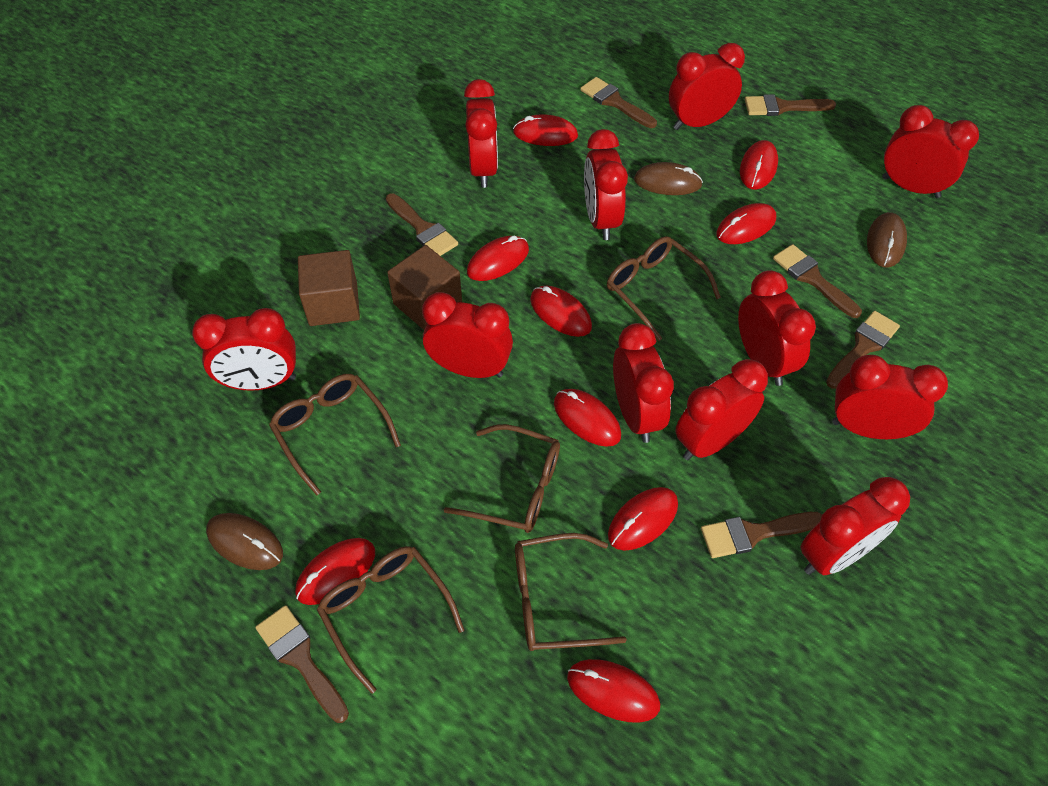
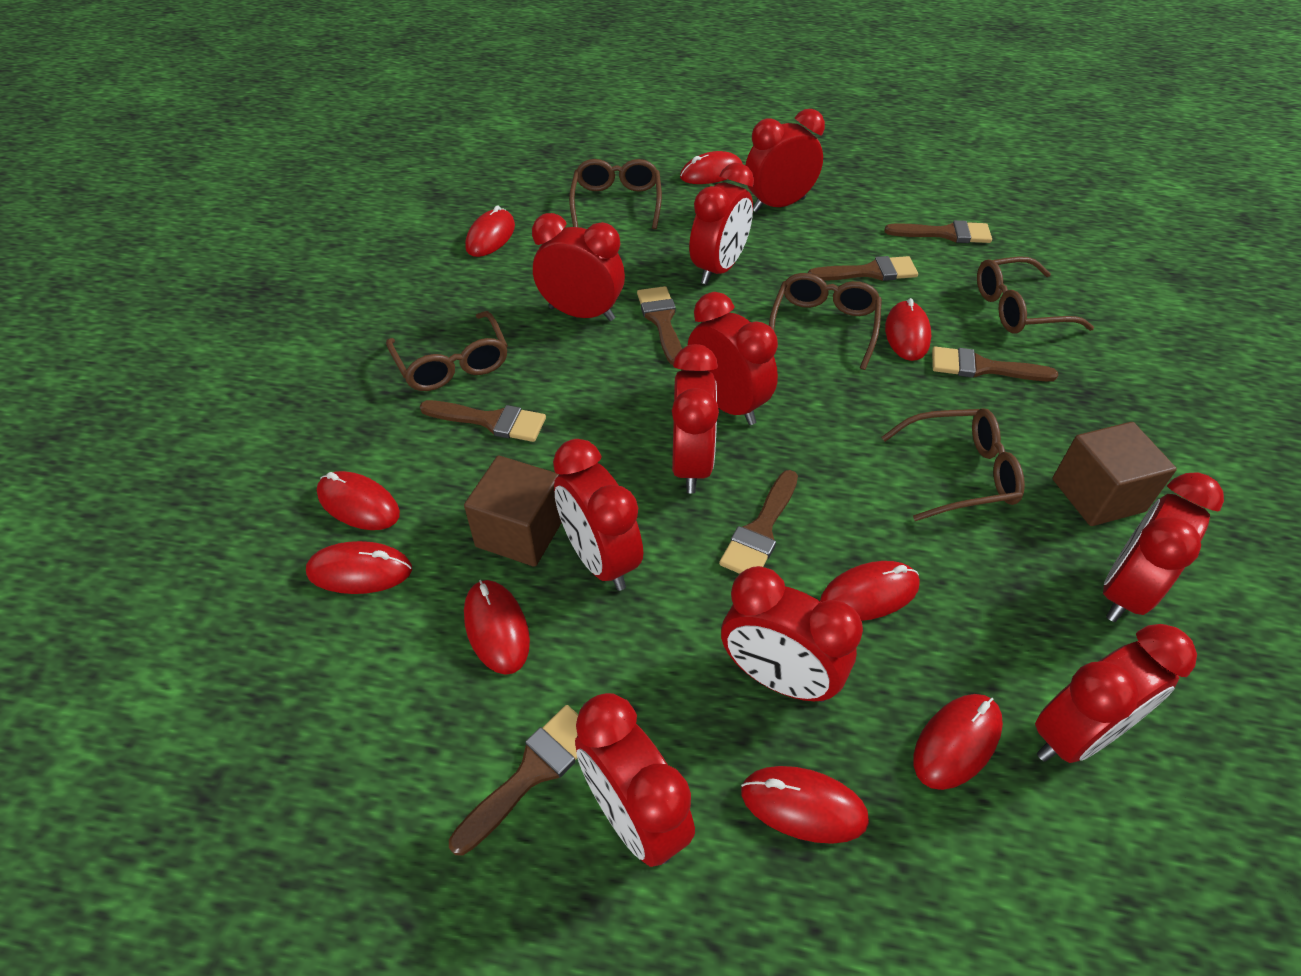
brown mouse: [206,513,283,570] [634,162,703,195] [867,212,907,267] = 3 -> none = 0
red clock: [192,308,296,391] [422,292,513,378] [464,79,498,188] [584,129,628,240] [613,323,674,443] [669,43,745,130] [675,359,768,460] [738,270,816,386] [801,477,910,575] [832,355,948,439] [882,105,979,198] = 11 -> [532,213,625,321] [553,439,643,591] [575,693,695,867] [672,344,719,493] [687,292,778,425] [689,163,754,285] [721,566,863,702] [746,109,825,212] [1035,624,1197,763] [1103,472,1224,622] = 10

